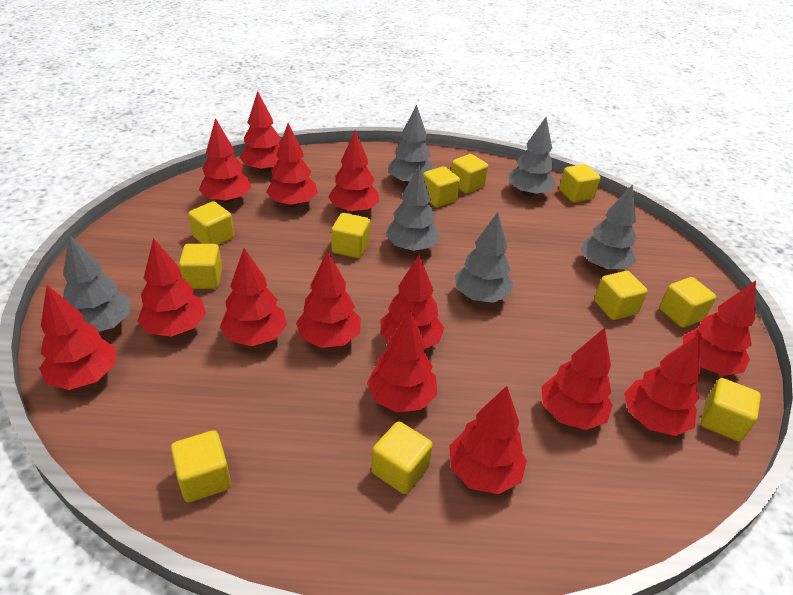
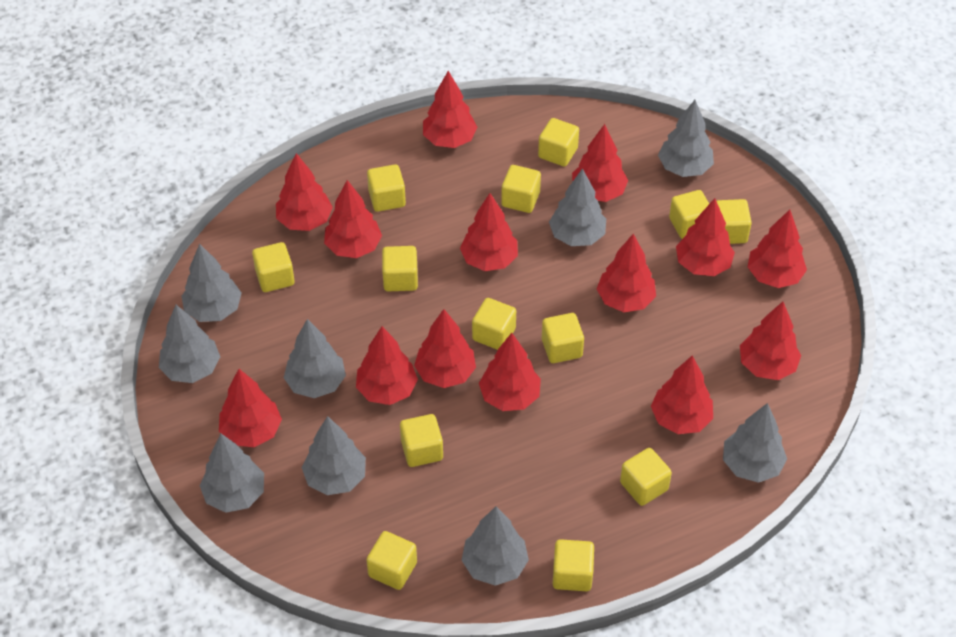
grey tree: [63,234,130,332] [386,165,440,252] [388,105,435,185] [455,212,513,303] [508,117,556,197] [580,184,636,270] = 6 -> [159,305,220,383] [182,244,242,322] [199,434,264,513] [284,319,346,398] [301,416,366,495] [462,506,529,586] [549,168,606,246] [658,100,714,177] [723,403,787,483] = 9
yellow cube: [171,430,231,503] [179,244,222,289] [188,201,234,245] [331,213,370,258] [371,421,433,494] [423,166,460,207] [451,154,488,194] [559,164,601,203] [594,271,648,320] [659,277,716,328] [701,378,761,442] = 11 -> [252,242,295,292] [366,531,417,590] [367,164,406,212] [382,246,418,291] [400,414,443,467] [472,298,516,350] [501,165,541,213] [538,118,579,167] [542,313,584,363] [553,539,594,591] [620,448,672,506] [669,190,709,239] [717,199,752,244] = 13

